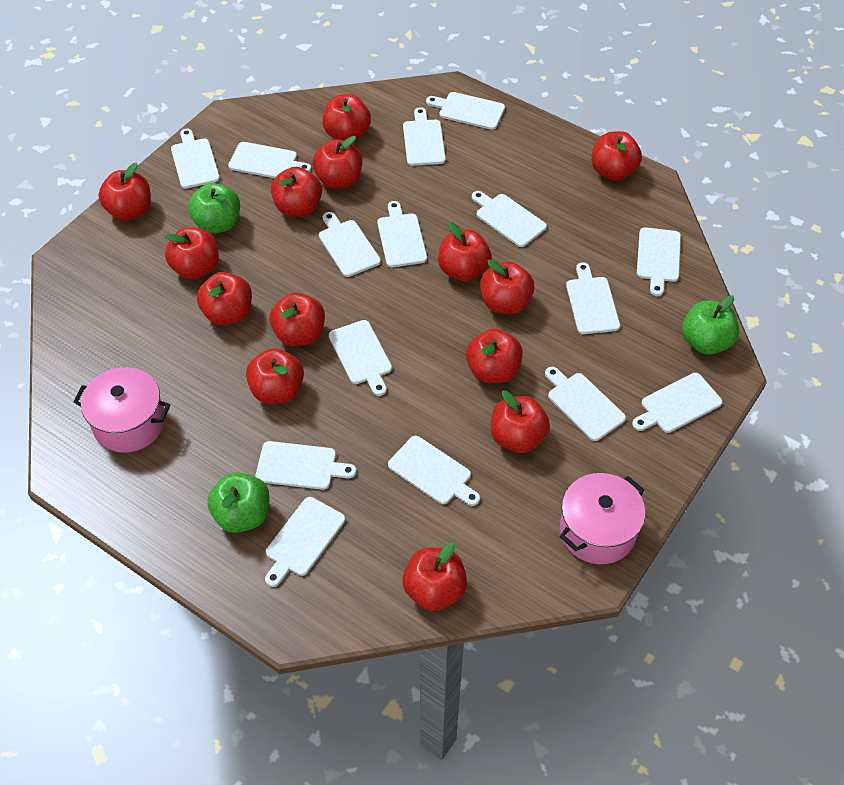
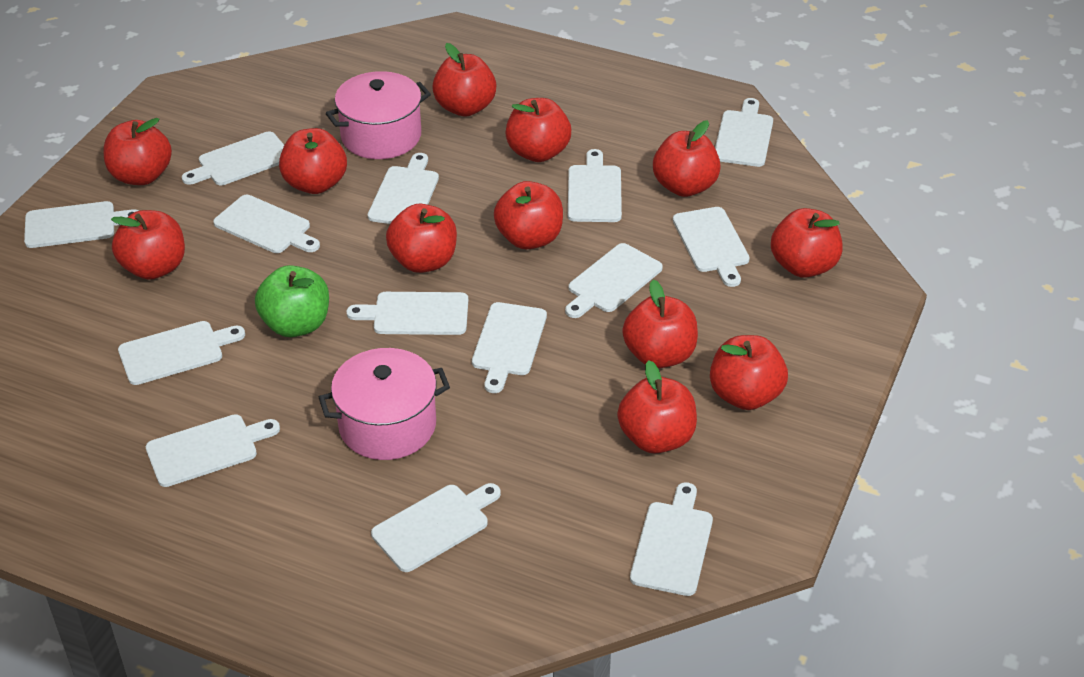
green apple: [188,183,240,234] [207,472,270,533] [682,295,739,355] = 3 -> [255,265,329,337] = 1
red apple: [98,163,151,221] [164,227,219,279] [197,272,252,325] [246,348,304,404] [269,293,325,346] [271,167,322,217] [312,136,362,189] [322,94,371,141] [402,543,467,611] [438,222,491,281] [466,329,523,383] [480,259,534,314] [491,391,550,453] [592,131,642,181] = 14 -> [103,118,172,185] [111,210,185,279] [279,128,347,194] [386,204,457,273] [432,43,496,116] [494,181,563,249] [505,98,571,162] [617,360,697,453] [622,280,698,368] [653,120,721,197] [710,335,788,410] [771,208,843,278] = 12
white cutting board: [171,129,220,189] [228,142,311,178] [255,441,356,490] [265,497,345,587] [319,212,381,277] [329,320,392,396] [377,201,427,267] [388,436,480,506] [403,107,446,166] [426,92,505,130] [472,191,547,247] [545,367,626,441] [566,262,620,334] [632,373,722,433] [637,227,681,296] = 15 -> [24,201,139,248] [118,321,245,385] [146,414,280,487] [182,131,284,185] [213,195,320,253] [346,292,468,335] [368,153,439,224] [371,483,501,572] [472,302,547,393] [565,243,663,318] [568,149,622,222] [630,482,713,596] [673,207,750,287] [715,98,773,167] = 14

